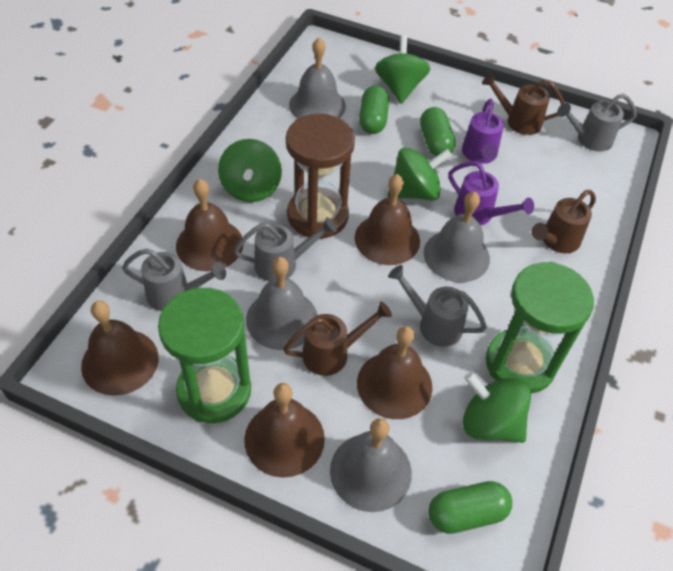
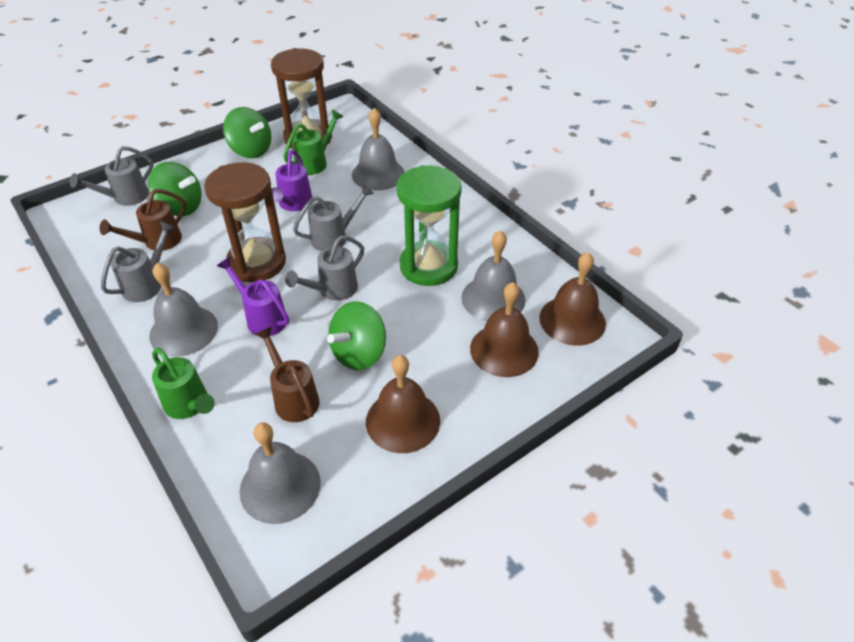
brown bell: [81,301,159,396] [176,179,244,272] [244,383,325,478] [355,174,420,265] [357,326,432,419] = 5 -> [366,355,440,453] [470,282,539,377] [539,252,606,346] = 3
brown hourglass: [286,114,355,239] = 1 -> [204,162,286,282] [271,48,332,149] = 2
brown watering can: [283,301,392,376] [482,73,565,135] [531,190,596,253] = 3 -> [100,189,187,251] [255,327,320,422] = 2
green capsule: [359,85,389,134] [420,107,456,156] [428,481,512,534] = 3 -> none = 0
green hourglass: [158,288,251,423] [486,262,594,394] = 2 -> [397,165,462,286] = 1
green spinning top: [218,139,282,202] [375,35,430,104] [388,147,452,201] [463,372,531,443] = 4 -> [148,162,202,216] [223,107,271,158] [327,301,386,370] = 3
green watering can: none = 0 -> [152,348,215,419] [284,110,343,175] = 2

